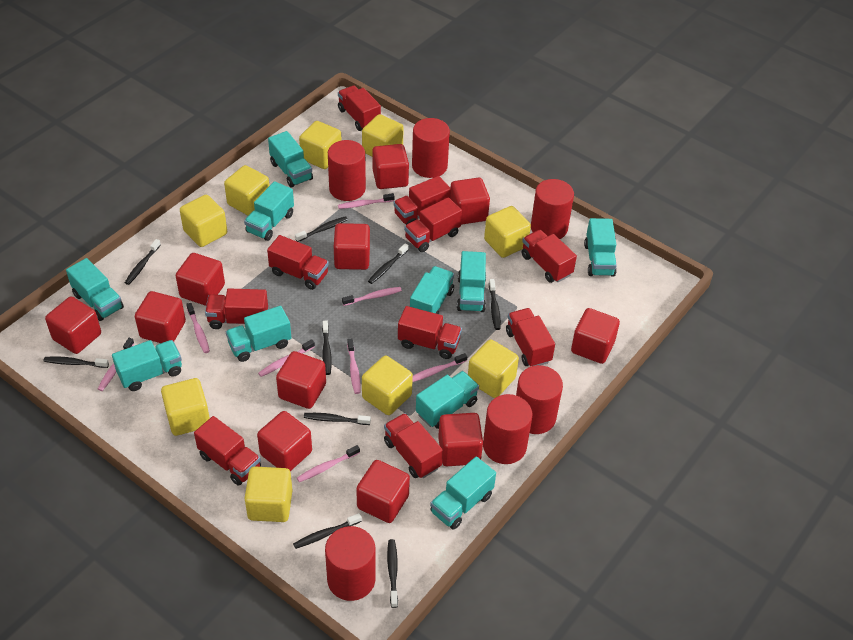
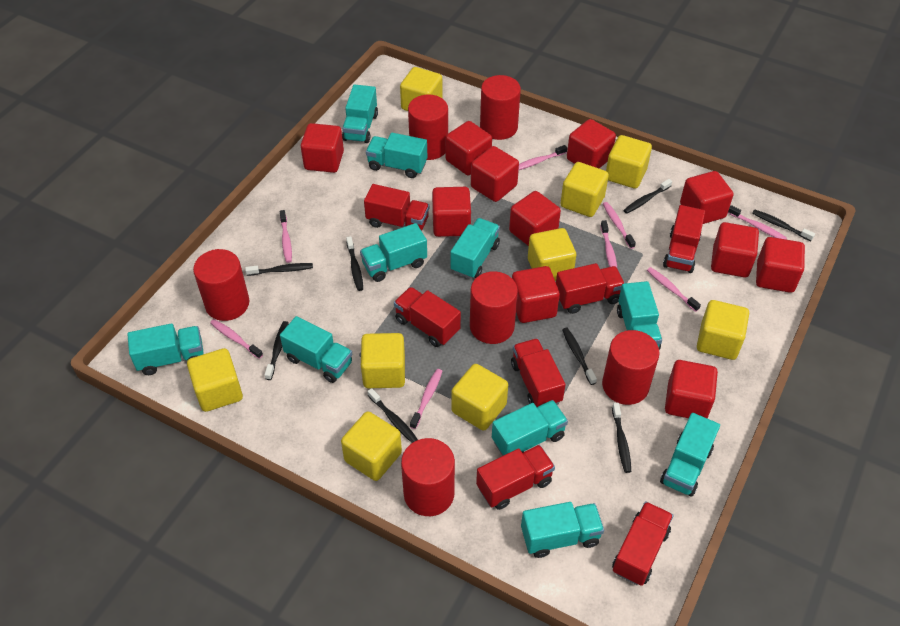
black toothbrush: [43,356,109,368] [125,239,161,285] [293,513,362,549] [295,216,348,242] [304,413,371,425] [322,321,332,375] [368,243,409,284] [387,539,398,608] [489,279,501,330] = 9 -> [245,263,313,276] [264,321,289,380] [346,236,363,291] [367,388,418,443] [562,328,597,385] [612,403,631,473] [623,179,672,214] [752,210,815,241] = 8
red truck: [194,416,261,486] [205,288,268,329] [267,235,329,290] [338,85,381,131] [384,413,443,478] [393,176,451,225] [398,306,462,359] [404,197,462,252] [506,308,555,366] [521,230,577,283] = 10 -> [364,184,429,231] [394,287,461,347] [476,445,555,510] [511,338,566,407] [556,263,625,314] [612,501,673,586] [663,205,705,273] = 7

